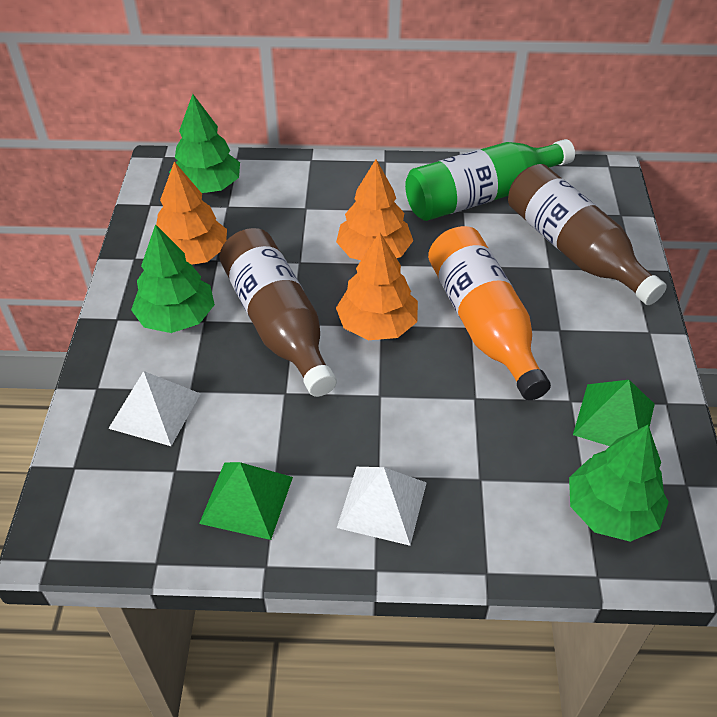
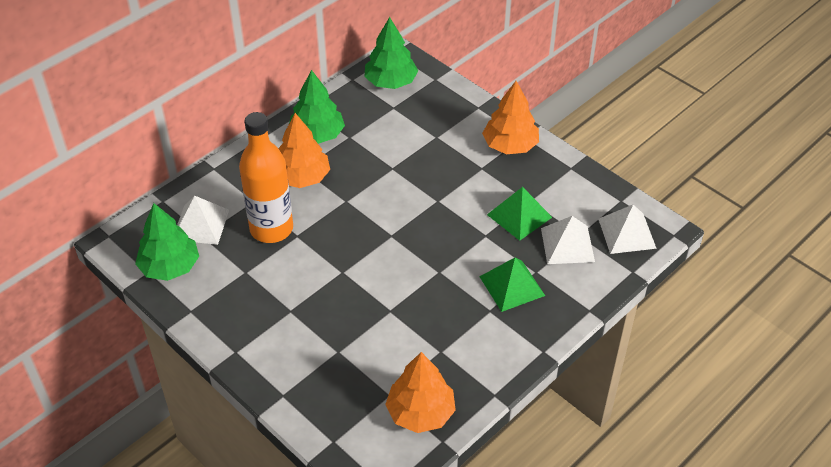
brown bottle: [219,228,337,397] [508,164,667,305] = 2 -> none = 0
green bottle: [405,139,575,221] = 1 -> none = 0
white pyramid: [108,371,201,446] [337,467,427,546] = 2 -> [177,196,229,245] [541,216,595,264] [598,204,657,254] = 3

